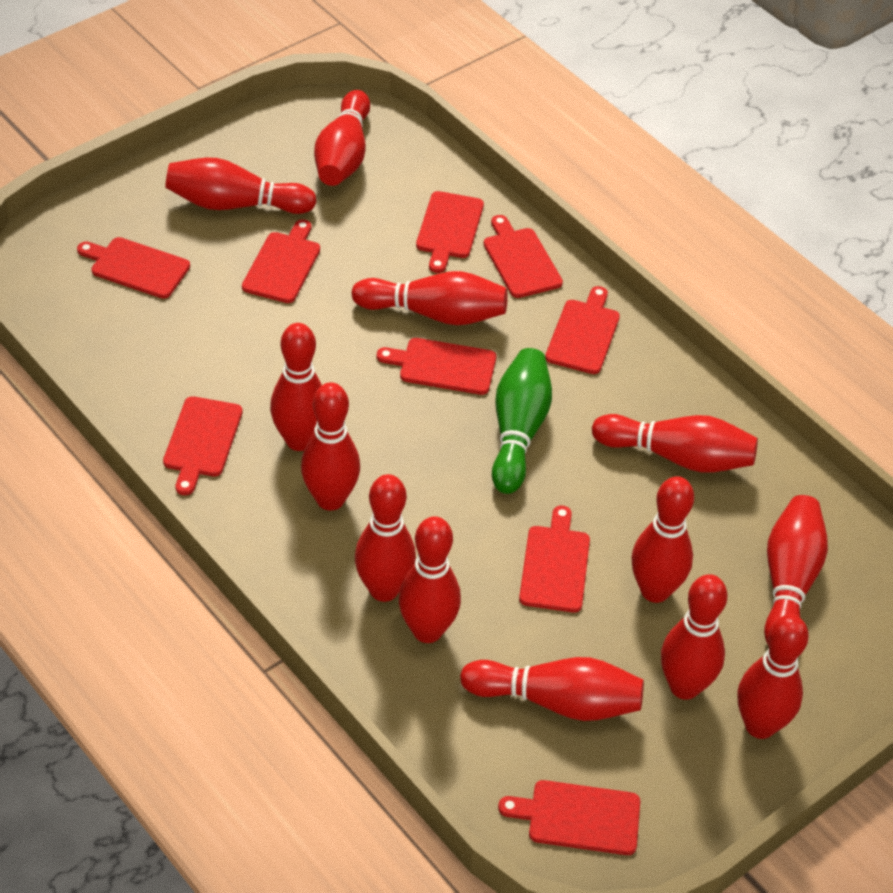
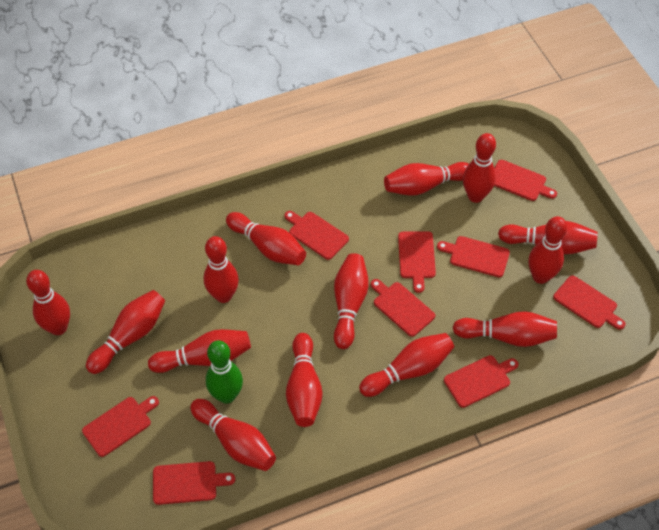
red bowling pin: [165,158,316,214] [270,323,322,451] [301,382,360,511] [314,90,370,186] [351,271,508,325] [355,474,416,602] [399,516,461,643] [460,657,644,721] [592,414,758,473] [631,476,694,603] [661,574,727,700] [738,614,809,739] [764,495,828,646] = 13 -> [26,270,70,335] [86,290,165,374] [148,329,251,373] [190,399,276,471] [204,236,239,303] [226,212,306,265] [286,333,323,427] [334,253,369,349] [359,333,454,397] [384,162,469,195] [453,311,557,347] [463,133,496,203] [498,221,597,254] [529,216,567,284] = 14

